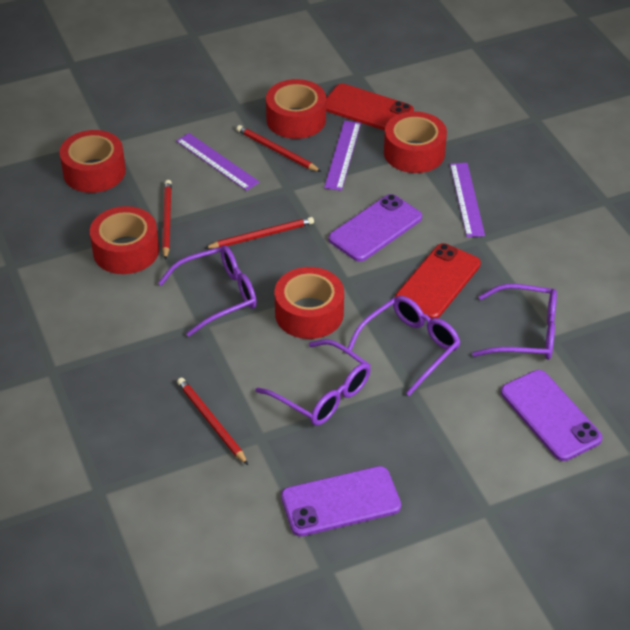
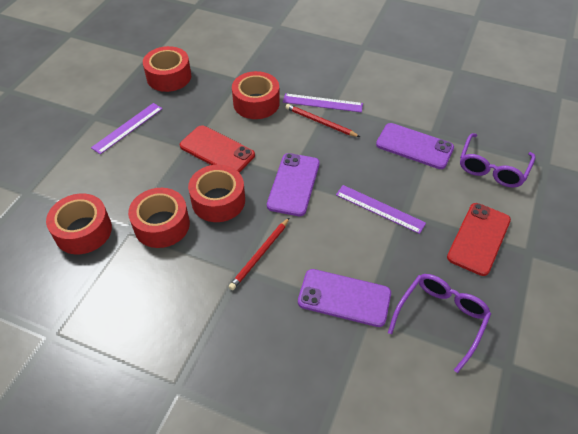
purple glasses: [158,246,257,337] [256,339,371,426] [348,296,461,396] [472,284,557,360] = 4 -> [388,274,491,373] [460,133,535,188] = 2
red pencil: [162,180,172,260] [177,378,248,465] [205,217,314,249] [236,125,321,172] = 4 -> [229,217,290,290] [285,104,360,137] = 2

